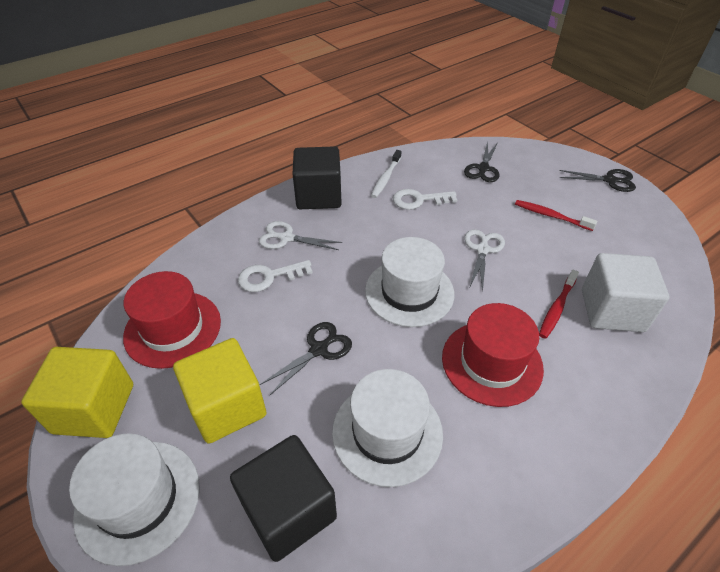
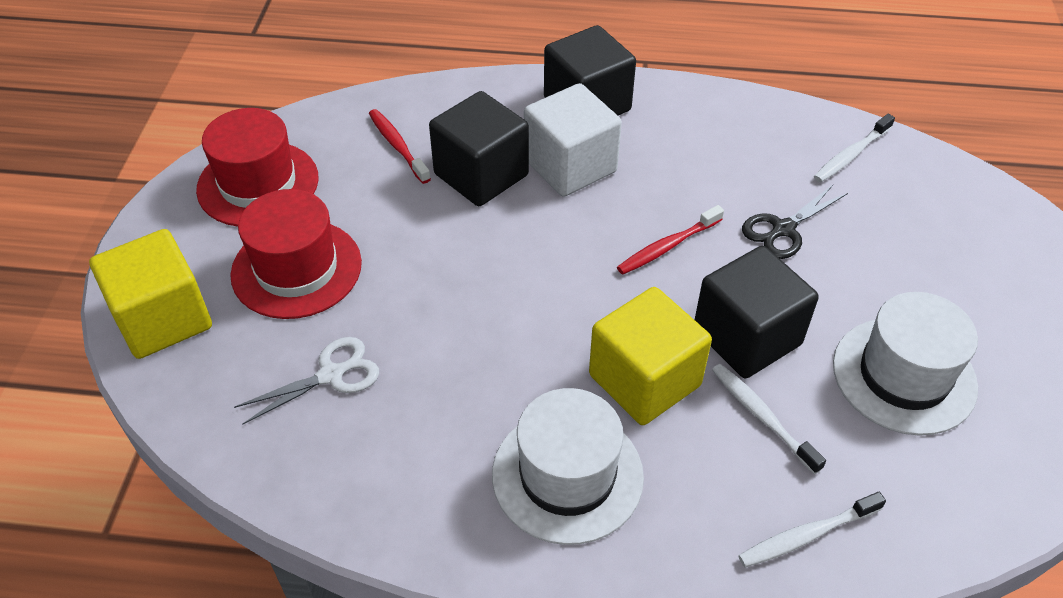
black cube: [230,435,337,562] [293,146,342,209] = 2 -> [429,91,529,206] [544,25,636,115] [695,246,819,378] = 3
black scissors: [260,322,352,395] [464,142,499,182] [559,169,636,192] = 3 -> [742,185,848,259] = 1
white hat: [69,433,200,566] [332,369,443,487] [365,237,454,327] = 3 -> [492,388,644,545] [833,292,978,436] = 2
white key: [238,260,313,292] [393,189,457,210] = 2 -> none = 0
white scissors: [259,221,342,250] [464,229,505,291] = 2 -> [234,337,379,425] = 1
white toothbrush: [371,150,402,198] = 1 -> [712,364,826,475] [738,492,886,568] [814,114,895,182] = 3

